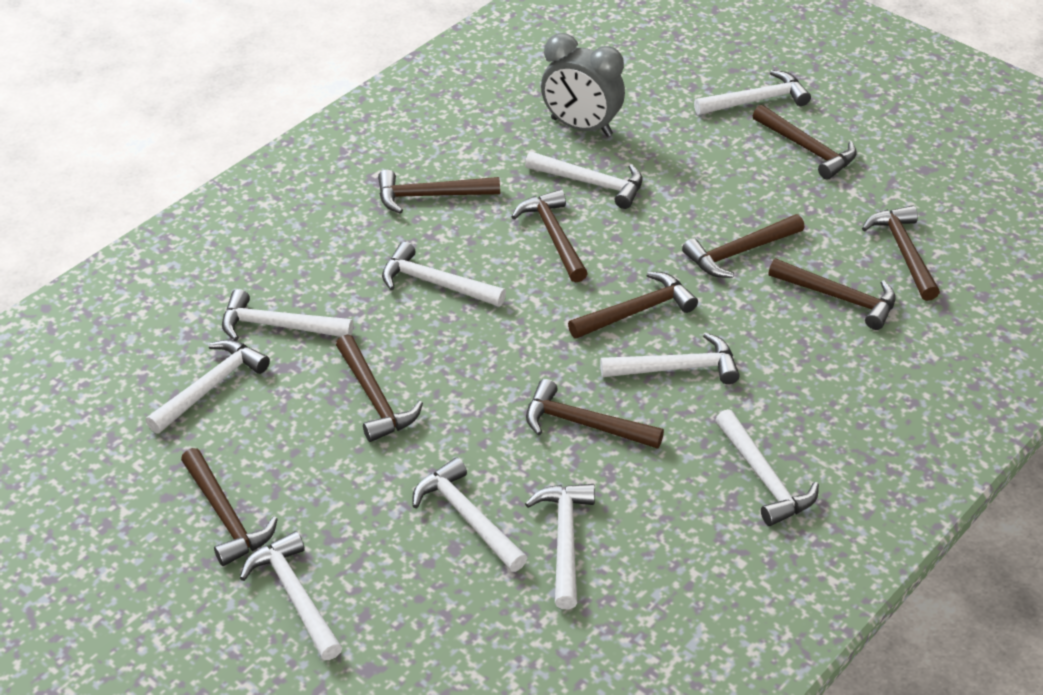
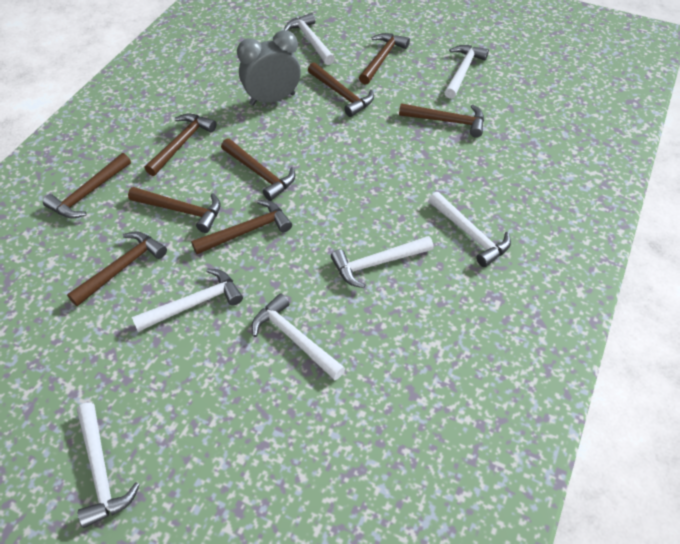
brown hammer: [181,448,278,566] [336,335,423,442] [378,170,500,214] [512,189,588,282] [526,379,664,449] [568,272,698,339] [682,214,804,278] [753,105,857,180] [768,259,896,330] [862,205,940,301] = 10 -> [43,153,131,219] [67,231,167,306] [128,187,221,233] [145,114,216,176] [191,200,292,254] [221,138,295,201] [308,62,374,117] [359,33,410,85] [399,103,484,138] = 9
white hammer: [146,339,270,434] [222,289,353,341] [240,531,342,660] [382,242,506,307] [412,457,527,572] [525,151,643,209] [525,484,595,609] [600,333,740,384] [694,70,811,115] [715,409,819,526] = 10 -> [77,403,140,528] [132,268,243,332] [252,293,345,380] [284,13,335,65] [331,236,433,288] [429,192,511,267] [444,45,489,99] = 7

